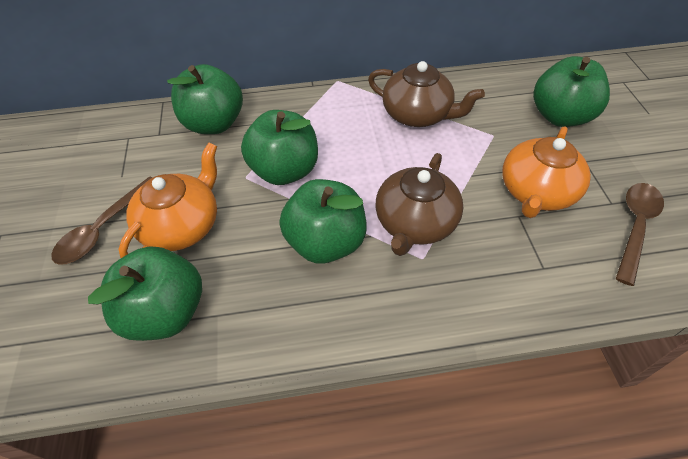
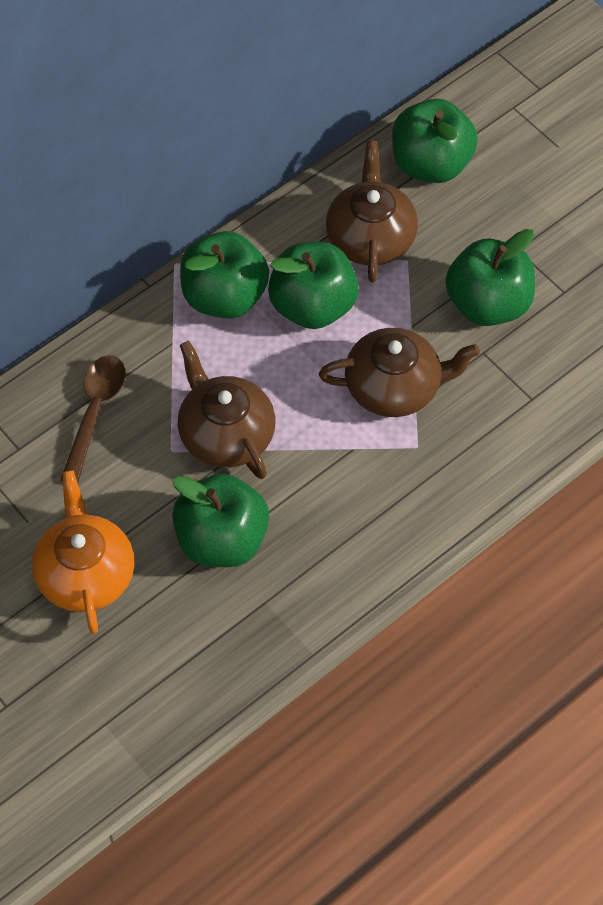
brown spoon: [51,176,153,265] [616,183,664,286] = 2 -> [60,355,126,483] = 1
brown teapot: [368,61,485,127] [375,153,463,256] = 2 -> [177,341,276,479] [319,328,480,417] [326,141,418,283] = 3
orange teapot: [119,142,217,258] [502,126,591,218] = 2 -> [32,470,135,634] = 1

